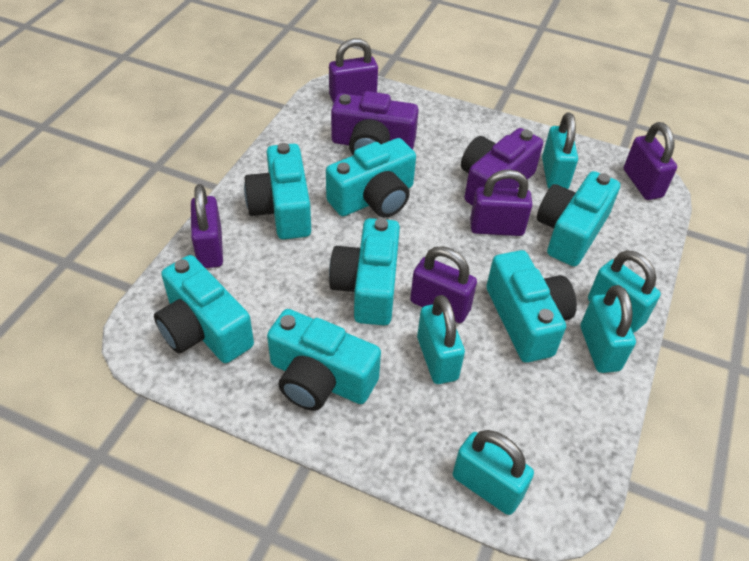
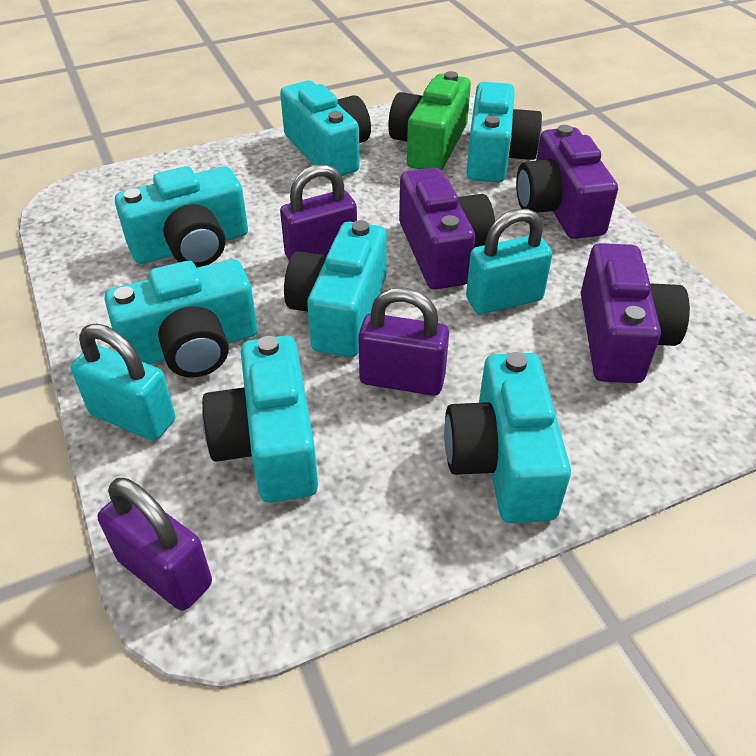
green camera: none = 0 -> [388,71,471,171] = 1
purple camera: [331,91,419,155] [461,128,543,206] = 2 -> [399,168,495,289] [516,125,618,239] [581,243,690,383] = 3
purple padlock: [191,184,223,268] [329,38,378,103] [410,246,477,323] [470,169,532,236] [624,122,677,200] = 5 -> [97,478,212,611] [280,164,357,261] [358,288,449,396] = 3
turquoise padlock: [417,295,465,384] [453,430,534,515] [542,113,578,189] [581,285,636,373] [588,250,661,333] = 5 -> [71,324,176,440] [466,209,553,314] = 2

